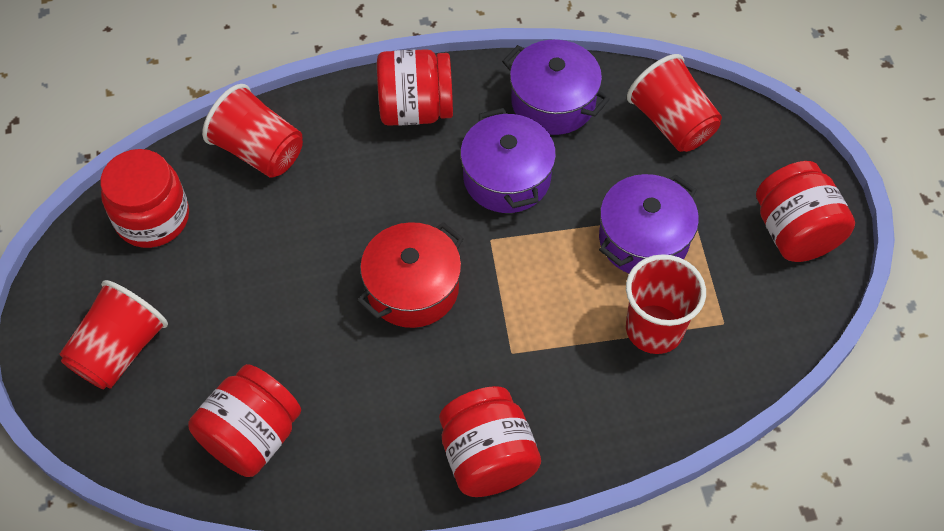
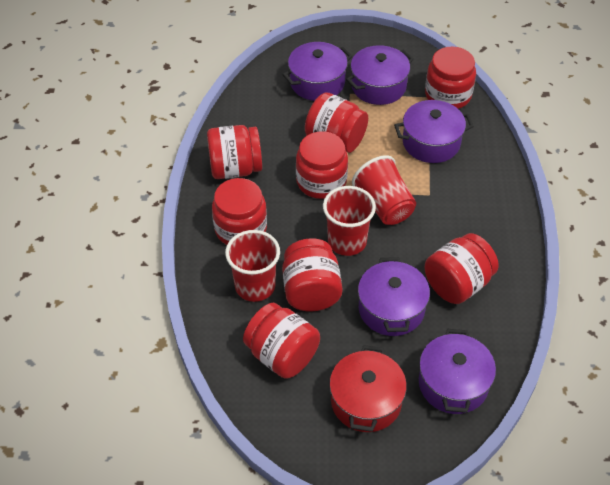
purple pot: [460,108,556,213] [502,40,610,135] [599,174,699,273] = 3 -> [283,42,352,101] [346,45,414,105] [358,257,430,336] [394,100,474,163] [419,329,496,414] = 5
red cup: [59,280,168,389] [202,84,303,178] [626,254,706,354] [627,54,722,152] = 4 -> [225,230,280,302] [323,186,376,256] [352,155,416,225] = 3
red jar: [100,149,189,248] [188,364,301,477] [377,49,453,126] [439,386,541,497] [756,161,855,262] = 5 -> [207,125,262,179] [212,178,267,245] [243,303,320,379] [282,238,343,312] [296,131,348,199] [305,93,368,153] [425,47,476,109] [425,233,499,304] = 8

